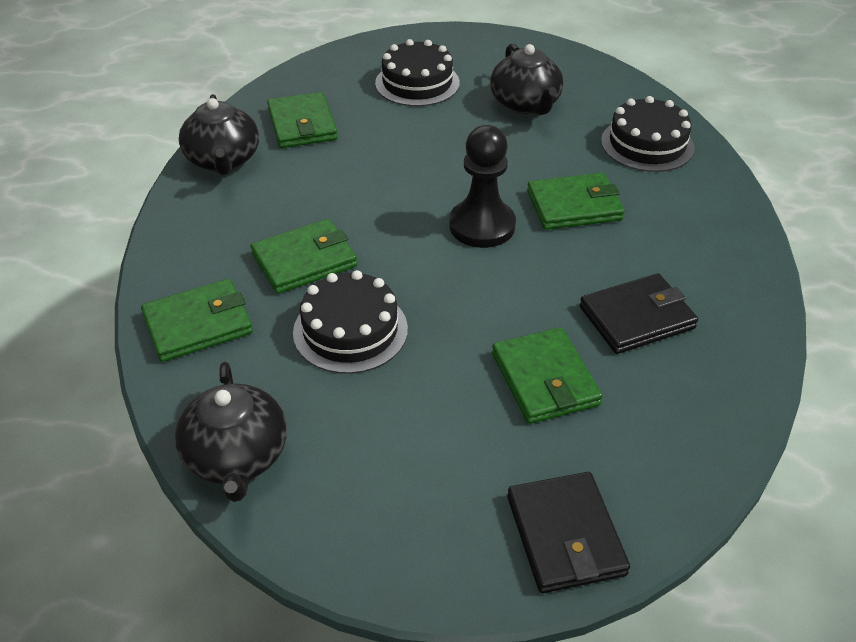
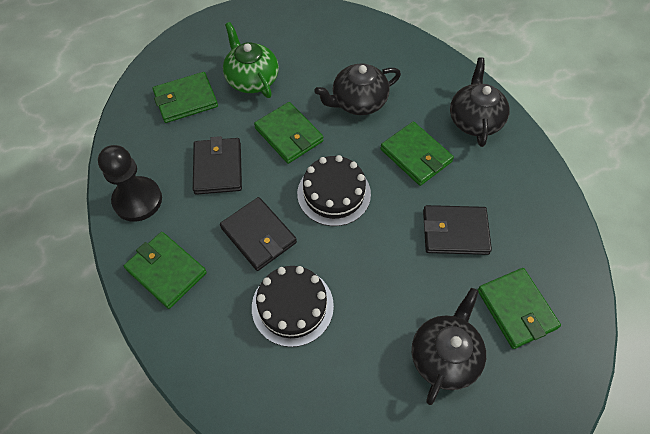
black cake: [293,270,408,374] [375,39,460,106] [601,96,695,172] = 3 -> [252,266,334,347] [297,155,371,226] = 2
black wallet: [507,472,630,593] [580,273,698,354] = 2 -> [193,136,242,195] [220,197,297,271] [423,205,492,255] = 3
green teapot: none = 0 -> [223,22,279,98] = 1

